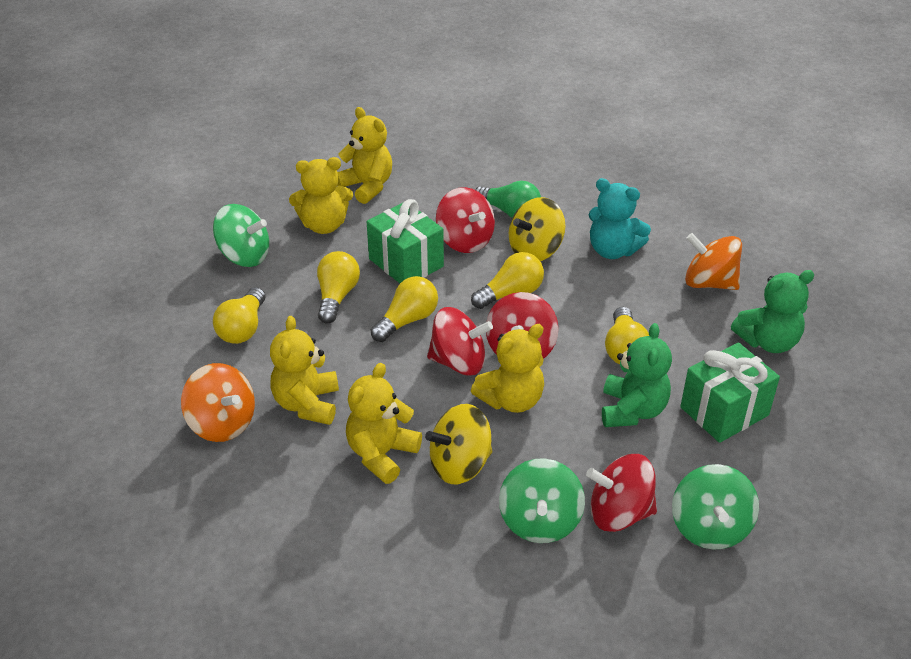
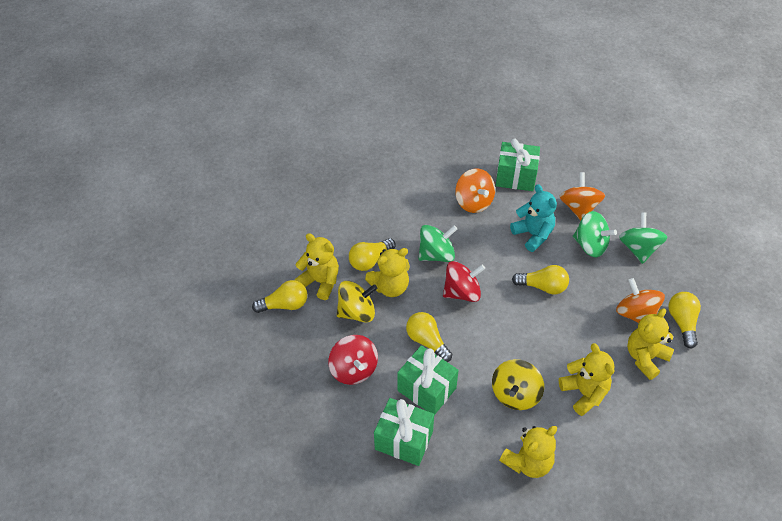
green gift: [367,199,444,283] [680,343,780,443] = 2 -> [374,398,434,466] [397,346,459,415] [496,138,540,191] = 3
green light bulb: [475,181,541,218] = 1 -> none = 0
green teddy bear: [602,323,672,427] [731,270,815,353] = 2 -> none = 0
orange spinning top: [181,363,255,442] [685,233,742,290] = 2 -> [455,169,495,213] [559,172,605,221] [616,278,665,323] = 3
red spinning top: [427,307,493,376] [436,187,495,253] [486,292,559,359] [586,454,657,532] = 4 -> [328,335,378,385] [443,261,485,302] = 2

